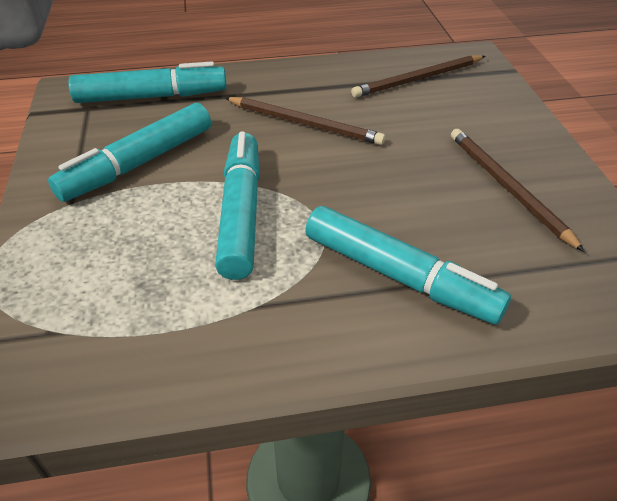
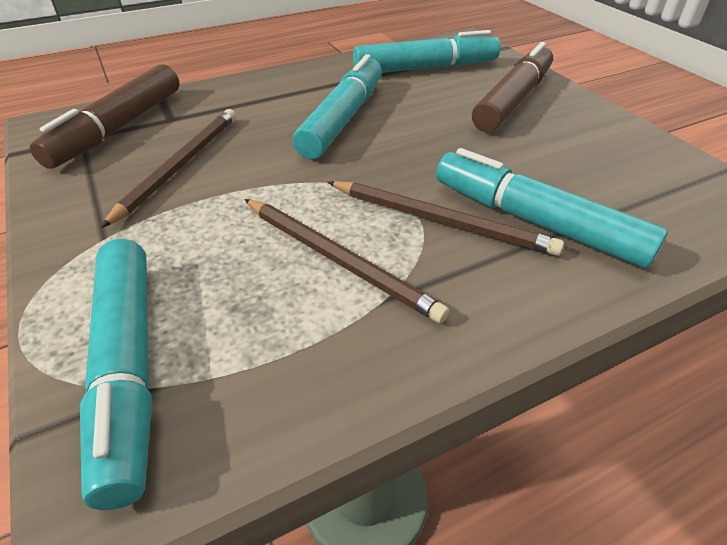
brown marker: none = 0 -> [30,64,180,169] [472,42,553,132] = 2

